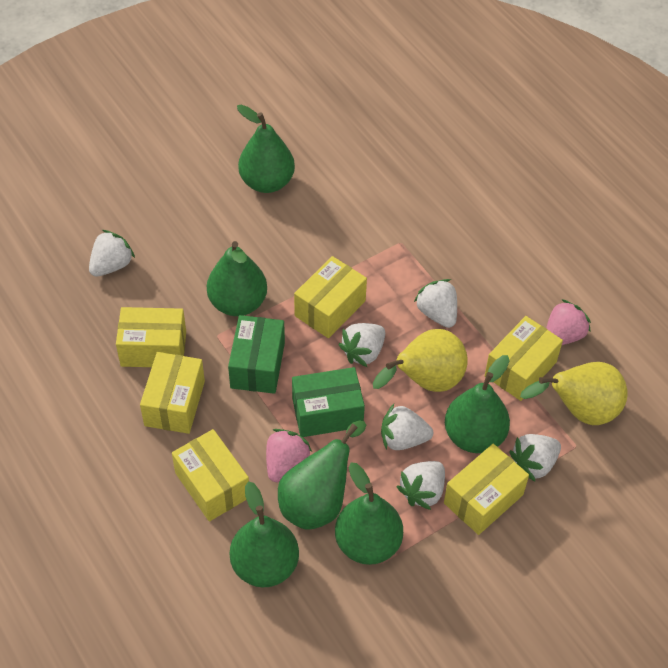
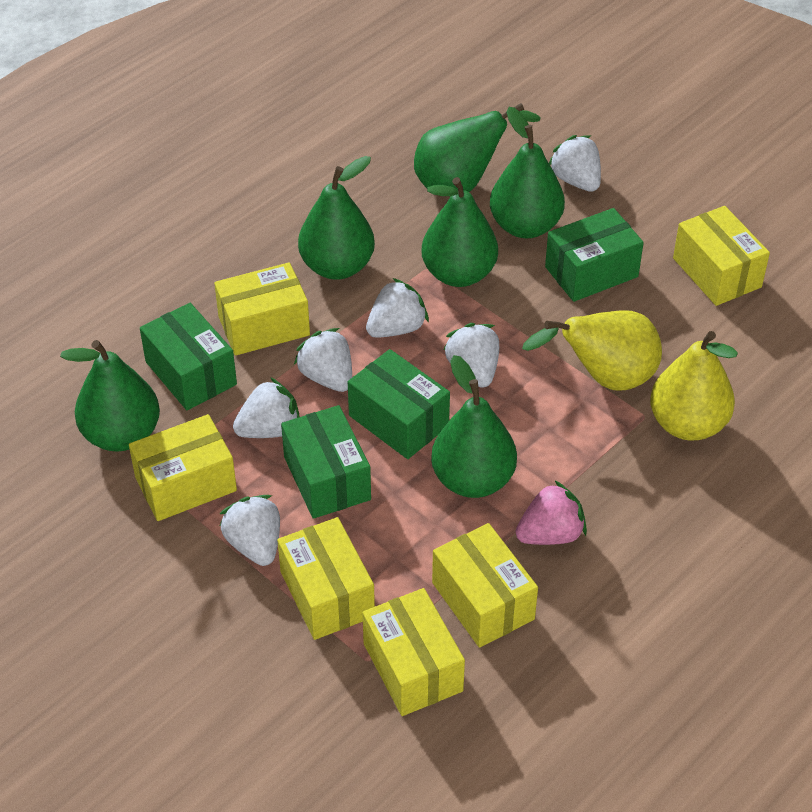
green box: [228,315,285,394] [292,367,365,437] = 2 -> [140,303,237,410] [281,405,371,519] [348,349,450,459] [545,208,644,302] = 4
pink strawberry: [266,429,312,482] [546,299,591,345] = 2 -> [515,480,587,545] = 1

